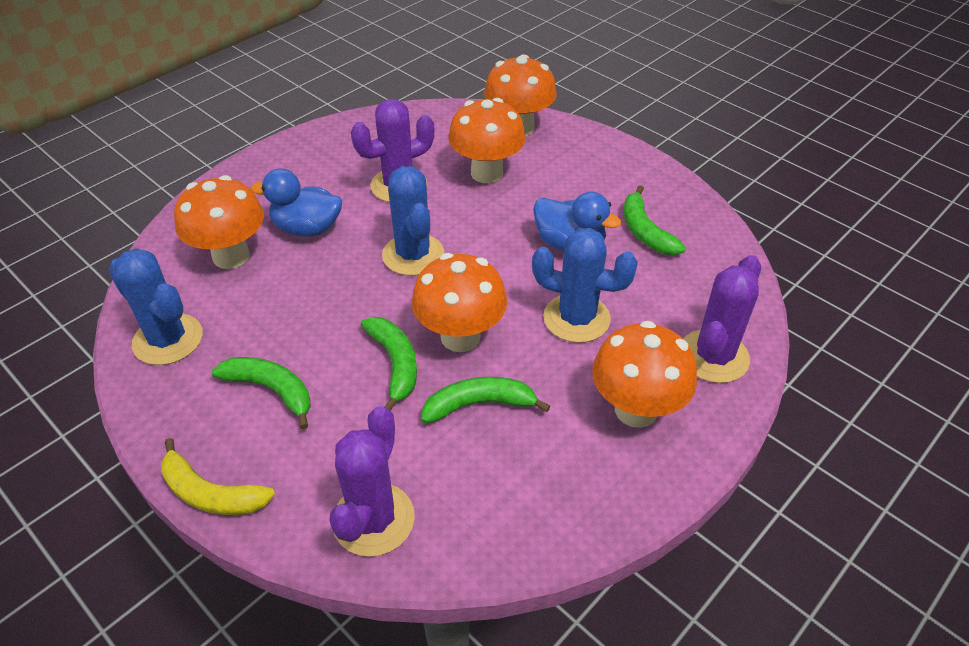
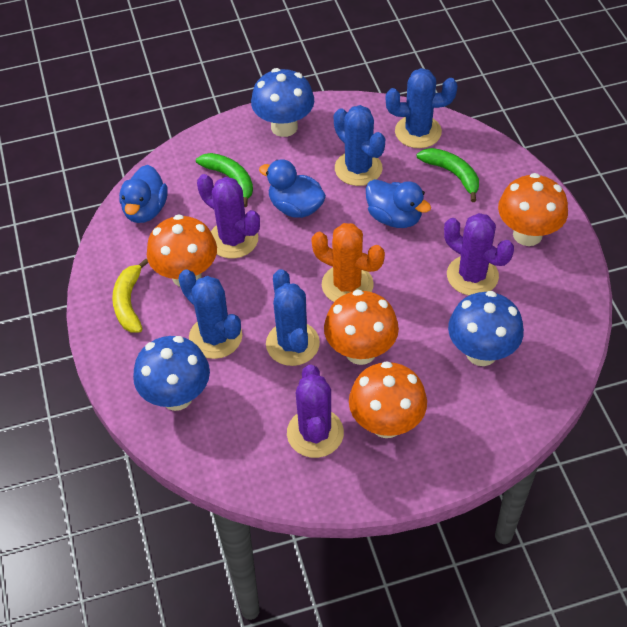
blue cactus: [109,248,202,365] [382,166,444,276] [532,228,638,343] = 3 -> [178,269,242,359] [266,269,320,366] [334,105,385,186] [386,68,457,148] = 4
blue duck: [251,168,342,237] [533,192,621,252] = 2 -> [119,165,168,223] [259,160,326,218] [366,179,431,228] = 3
blue mushroom: none = 0 -> [133,336,210,411] [251,68,314,137] [448,291,524,366] = 3
green banana: [211,357,311,429] [361,317,417,411] [421,377,550,424] [624,185,686,255] = 4 -> [196,153,253,207] [417,148,479,202] = 2
orange cactus: none = 0 -> [311,223,385,302] = 1
orange mushroom: [174,175,264,269] [412,253,507,352] [448,98,526,183] [484,54,557,136] [592,321,697,428] = 5 -> [147,214,217,287] [324,289,399,365] [349,361,427,438] [498,173,568,246] = 4

